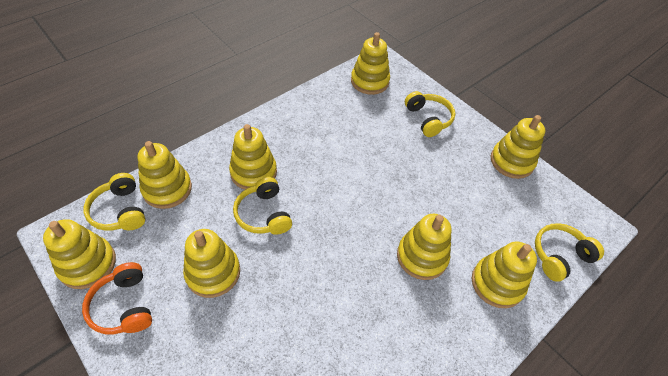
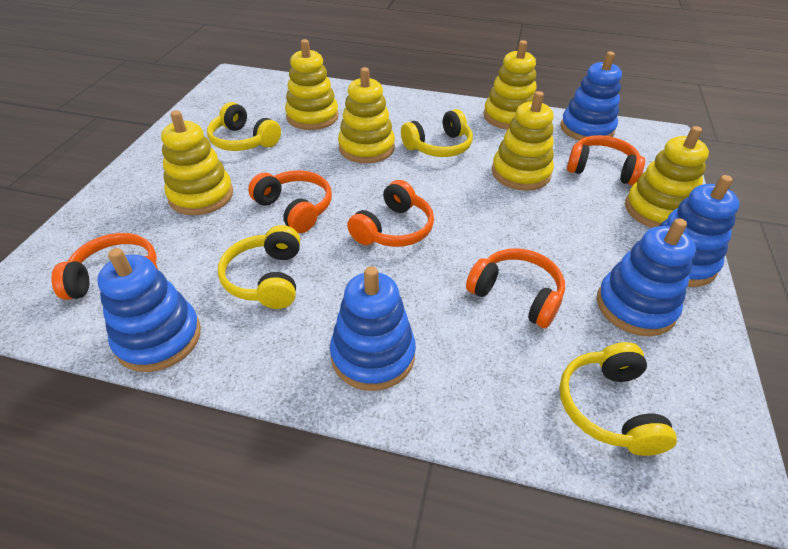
blue stacking toy: none = 0 -> [97,248,201,372] [330,266,416,391] [561,52,622,141] [597,218,696,336] [659,175,740,287] = 5
orange headphones: [82,262,152,334] = 1 -> [52,233,158,300] [248,170,332,233] [347,180,434,247] [466,248,565,328] [567,135,645,186] = 5
yellow stacking toy: [43,219,116,289] [137,141,192,209] [183,229,240,298] [229,124,277,190] [351,32,390,95] [397,214,452,280] [472,242,537,308] [490,115,545,179] = 8 -> [161,110,233,215] [285,39,339,130] [338,67,395,163] [483,40,537,130] [492,91,554,191] [625,126,709,228] = 6

